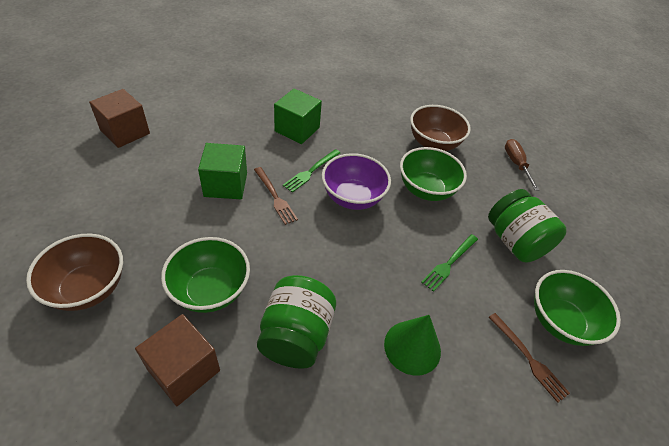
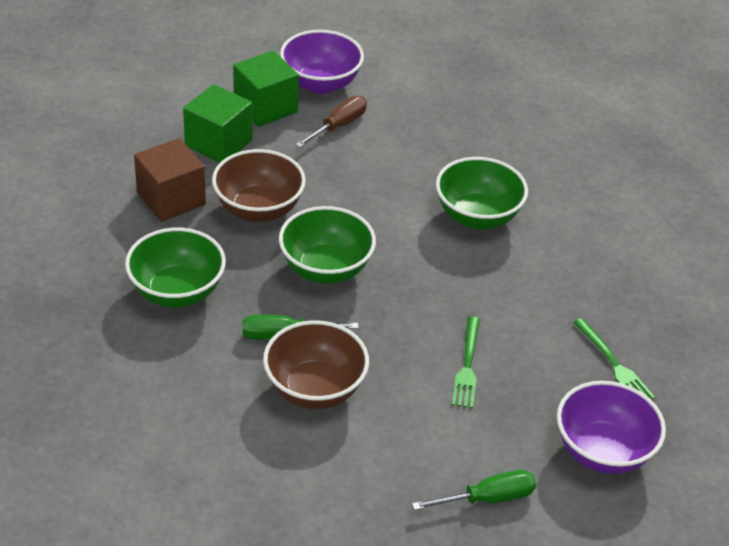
brown cube: [89,89,150,148] [135,314,220,406] = 2 -> [134,138,206,222] = 1
brown fork: [254,167,298,225] [489,313,570,403] = 2 -> none = 0
green cone: [384,315,441,376] = 1 -> none = 0
green jar: [257,275,336,369] [488,189,567,262] = 2 -> none = 0
green screwdriver: none = 0 -> [243,315,359,340] [412,470,536,511] = 2
purple bowl: [322,153,391,210] = 1 -> [280,30,364,94] [557,381,666,474] = 2

